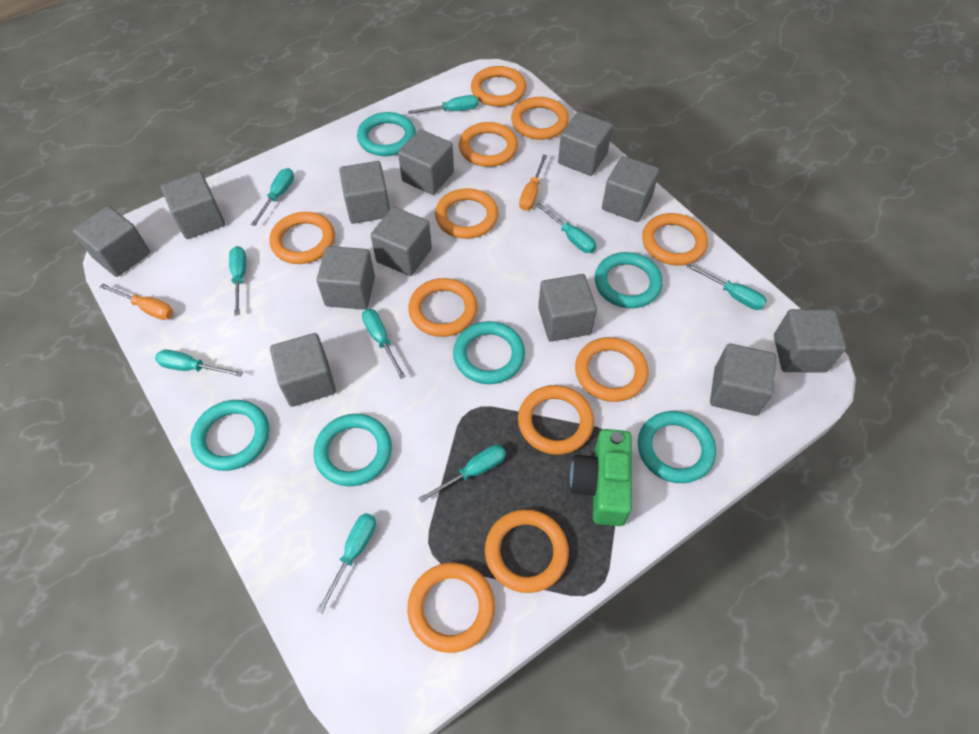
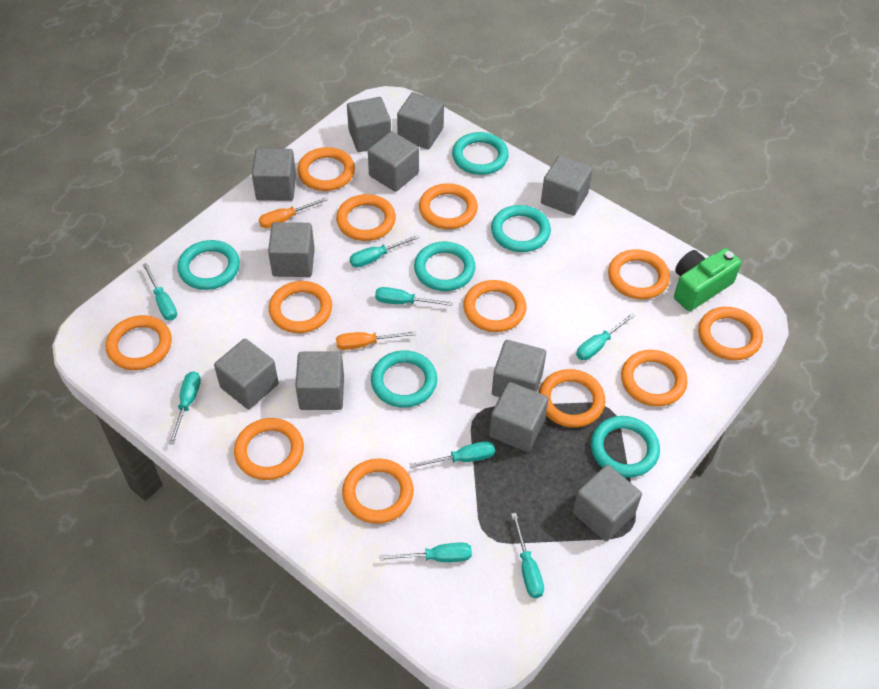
grey cube: [73,206,150,277] [161,172,225,239] [270,333,336,407] [316,246,375,310] [339,161,390,224] [371,207,432,276] [398,129,454,195] [538,274,597,342] [558,112,613,176] [602,156,659,222] [710,343,776,416] [774,309,846,373] = 12 -> [214,339,279,409] [252,148,296,201] [268,222,315,277] [295,351,344,410] [347,97,391,152] [368,131,419,192] [397,92,444,149] [489,382,549,452] [492,340,546,397] [541,155,593,216] [573,465,642,541] = 11
orange ring: [269,212,335,264] [407,563,495,653] [408,278,478,337] [435,188,499,239] [459,122,518,167] [471,66,526,107] [485,509,569,593] [511,97,569,140] [518,385,594,455] [575,337,648,402] [642,213,708,266] = 11 -> [106,315,172,370] [234,418,304,480] [269,281,332,333] [297,147,355,191] [336,194,396,241] [342,458,414,524] [419,183,478,229] [463,280,526,332] [539,369,605,428] [608,249,670,299] [621,350,688,407] [698,307,763,360] = 12
turquoise screwdriver: [155,350,243,377] [229,246,246,316] [251,168,294,226] [316,513,376,614] [362,309,406,379] [408,95,478,114] [418,445,506,503] [536,203,596,253] [687,263,767,310] = 9 -> [143,263,177,320] [169,371,201,445] [350,235,420,268] [375,287,453,306] [380,543,472,562] [410,441,495,468] [511,513,544,598] [576,313,636,360] = 8

